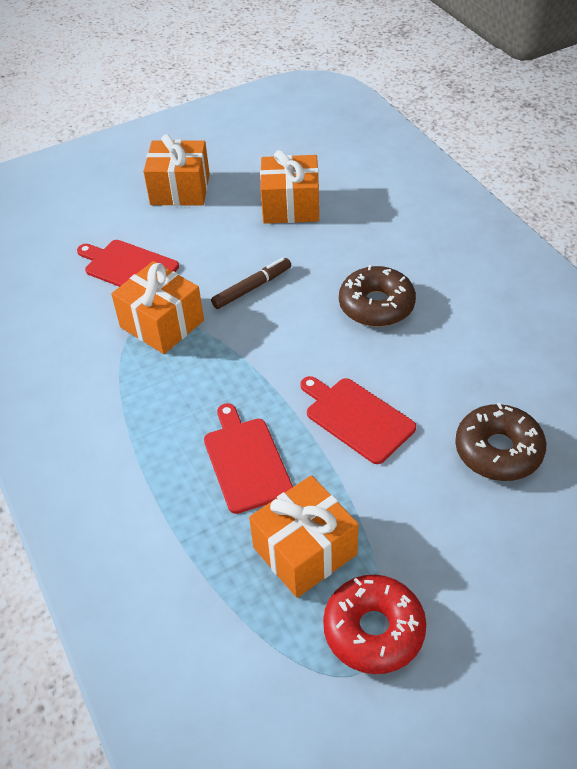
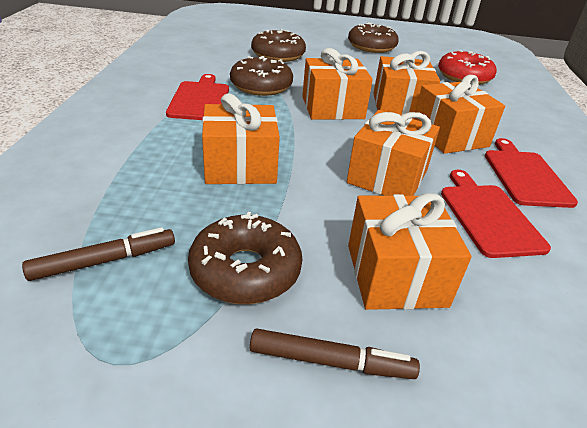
brown donut: [339,265,416,327] [455,403,546,481] = 2 -> [188,212,302,304] [230,56,293,96] [251,29,306,62] [348,22,399,53] = 4
brown marker: [211,258,291,309] = 1 -> [22,227,175,281] [250,328,420,379] = 2
orange gift: [111,261,204,354] [143,134,210,206] [249,475,359,598] [260,150,319,224] = 4 -> [202,93,280,184] [302,48,373,120] [347,110,440,196] [348,193,472,310] [373,51,440,119] [414,75,505,154] = 6

